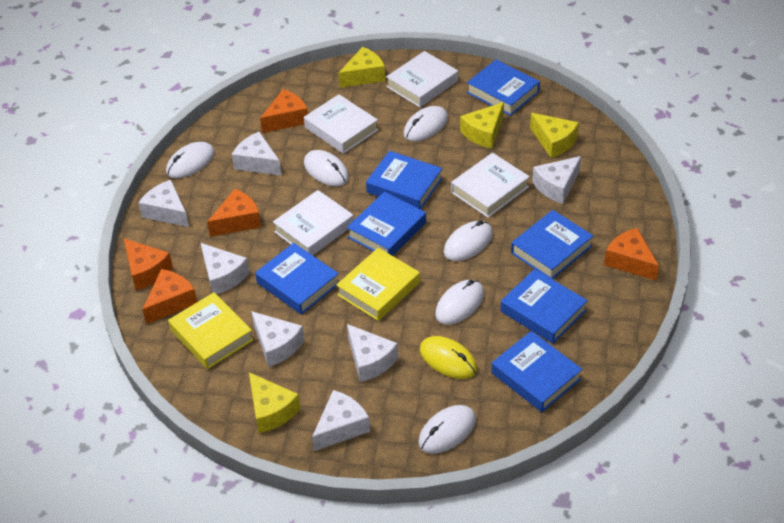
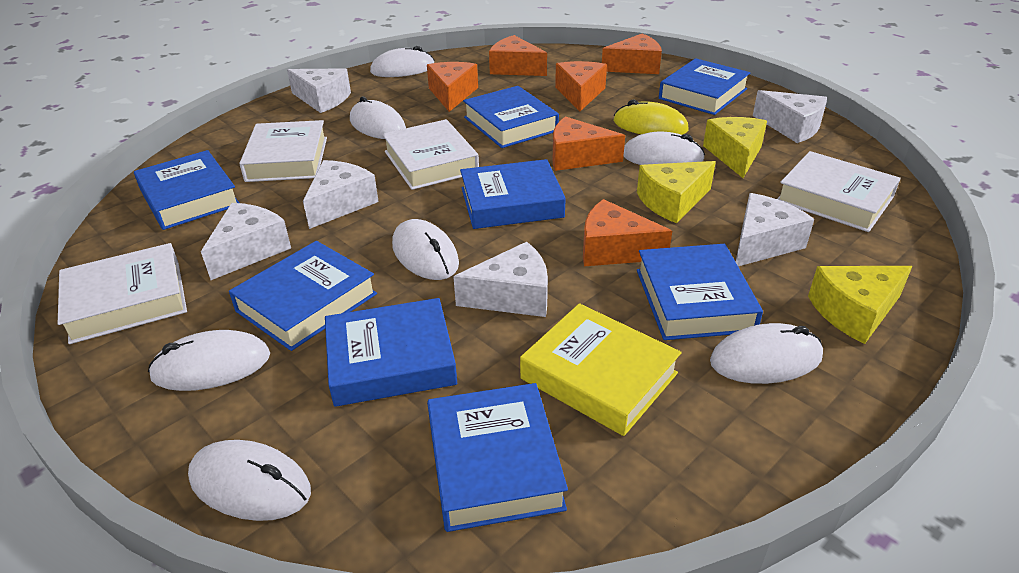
blue book: [255,243,339,315] [347,191,426,256] [366,151,442,210] [467,59,540,116] [491,331,582,412] [500,269,588,344] [511,210,593,279] = 7 -> [134,150,239,230] [229,241,377,351] [325,298,457,407] [427,383,568,532] [460,159,566,229] [463,86,559,148] [637,244,763,340] [659,58,750,115] = 8
orange cheese: [124,239,173,290] [142,269,197,324] [207,189,261,237] [260,89,308,133] [604,228,659,281] = 5 -> [427,62,478,112] [489,35,547,76] [553,117,625,171] [555,61,607,112] [583,199,672,266] [602,34,662,74] = 6
white cheese: [138,180,189,227] [201,243,250,294] [232,132,282,176] [251,311,305,367] [312,390,370,451] [347,324,398,382] [532,156,581,204] = 7 -> [201,203,291,280] [287,68,351,113] [303,160,379,229] [453,242,548,317] [736,193,814,266] [753,90,827,143] = 6
white mouse: [166,142,215,178] [304,150,349,186] [403,106,448,141] [418,405,476,454] [435,280,484,325] [444,220,493,261] = 6 -> [148,330,270,391] [188,440,311,521] [350,97,406,139] [370,46,435,77] [392,219,459,280] [624,132,705,165] [710,323,823,384] = 7
yellow book: [168,292,254,369] [336,248,420,321] = 2 -> [520,303,682,436] = 1
yellow cheese: [249,372,301,433] [338,47,385,88] [460,102,504,149] [530,113,579,158] = 4 -> [637,161,716,223] [703,117,767,178] [808,266,912,344] = 3

